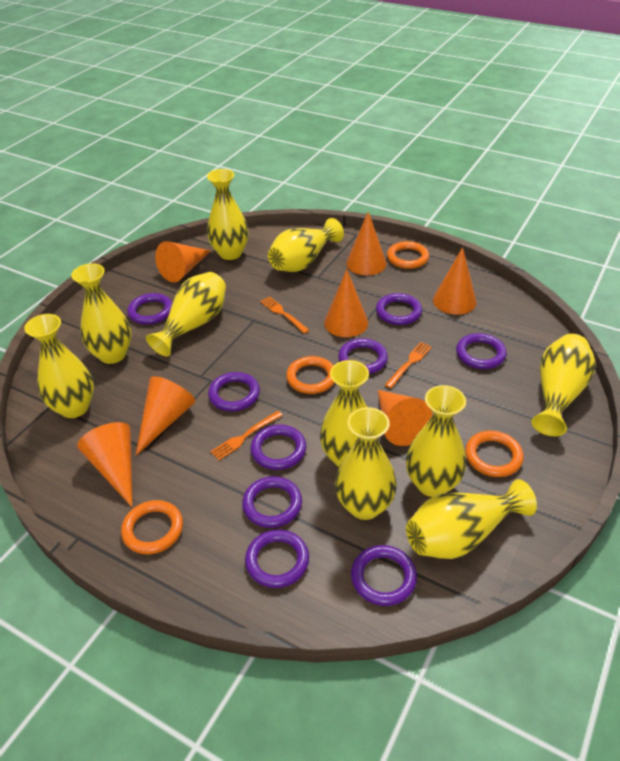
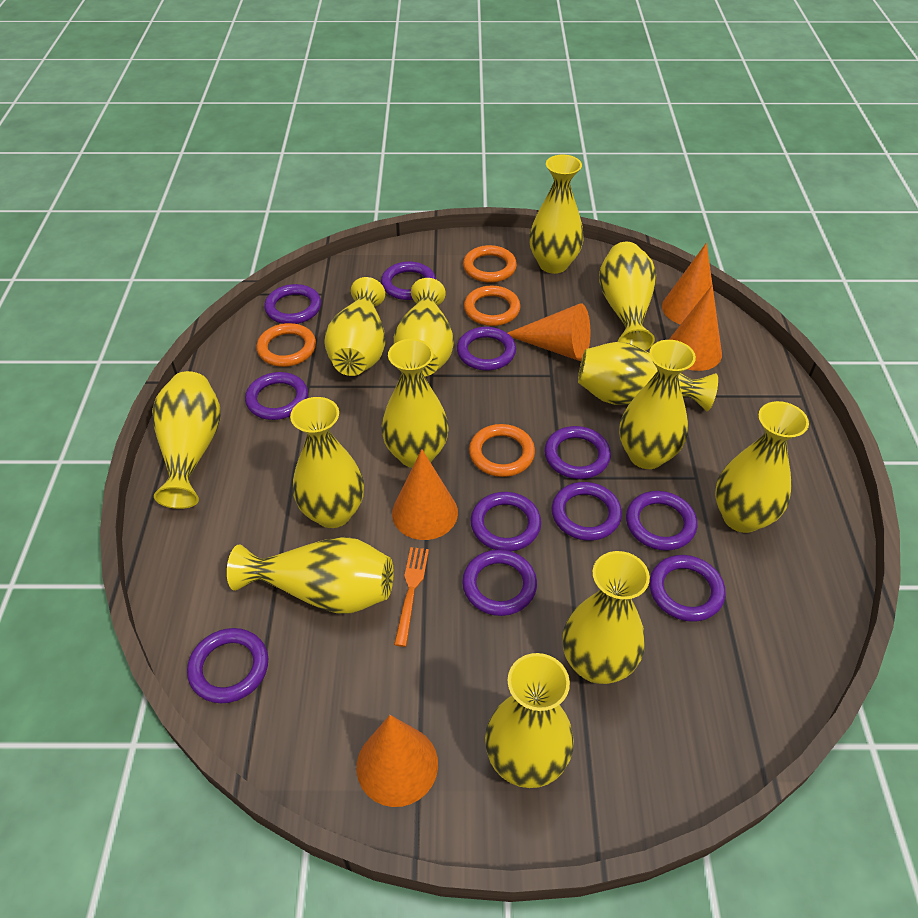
orange cone: [77,422,132,507] [135,376,195,456] [155,241,211,282] [324,269,368,337] [346,212,387,275] [378,390,433,446] [433,247,477,315] = 7 -> [357,715,438,807] [392,449,458,540] [508,303,590,361] [662,243,716,325] [669,285,722,371] = 5
orange fork: [210,411,283,460] [260,296,310,334] [385,342,432,388] = 3 -> [394,547,429,647] = 1
purple ring: [127,293,172,325] [208,372,260,411] [242,476,302,528] [245,529,309,588] [250,425,306,470] [338,338,388,374] [351,545,417,606] [376,293,422,325] [456,333,507,369] = 9 -> [187,628,268,703] [245,372,308,420] [264,284,321,324] [381,261,436,300] [457,327,516,371] [462,550,537,616] [471,492,541,551] [545,426,611,479] [552,482,622,541] [626,491,697,551] [649,555,726,622] = 11
yellow vase: [24,314,94,418] [71,263,132,364] [146,272,226,357] [207,169,249,260] [268,218,344,272] [320,360,369,467] [335,407,397,520] [406,385,467,497] [406,479,537,559] [531,334,596,436] = 10 -> [152,371,220,509] [227,537,394,614] [290,397,364,528] [324,277,385,376] [381,339,449,468] [394,278,454,376] [485,653,574,788] [529,155,584,274] [563,551,650,684] [578,342,718,411] [599,242,656,351] [619,340,696,469] [715,401,809,533] = 13

